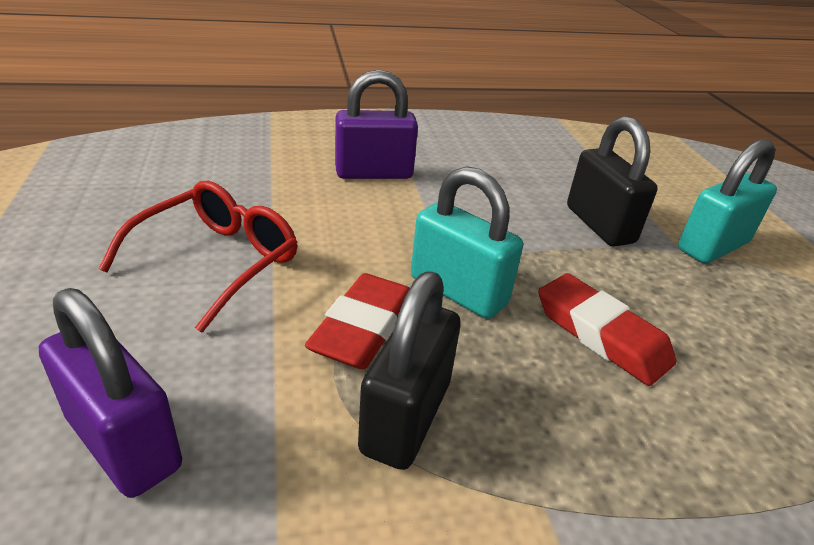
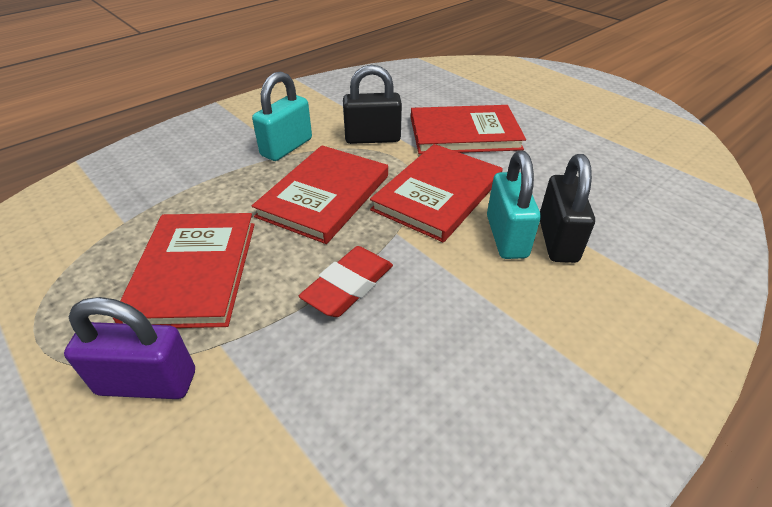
purple padlock: [39,288,182,498] [335,70,418,179] = 2 -> [64,297,195,399] = 1
red book: none = 0 -> [113,213,255,328] [252,145,388,244] [370,144,503,242] [411,105,526,154] = 4
red eraser: [305,273,410,369] [538,273,677,386] = 2 -> [299,246,393,317] = 1
red glasses: [99,181,297,333] = 1 -> none = 0

